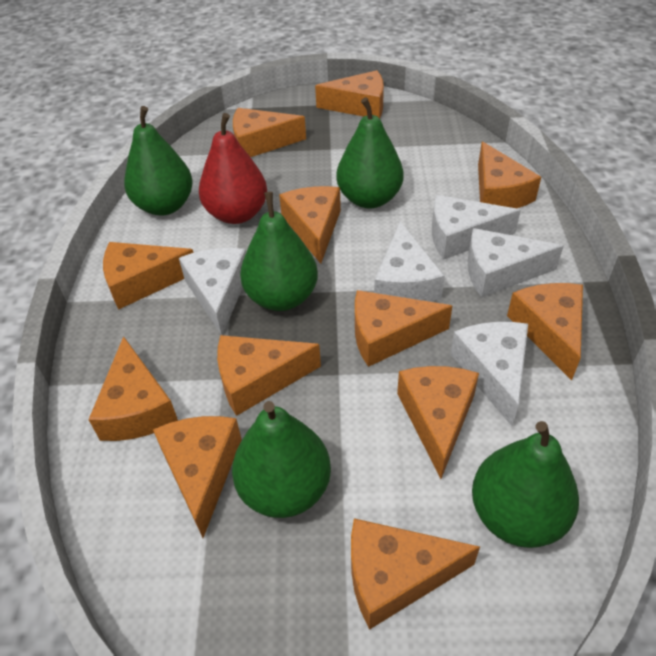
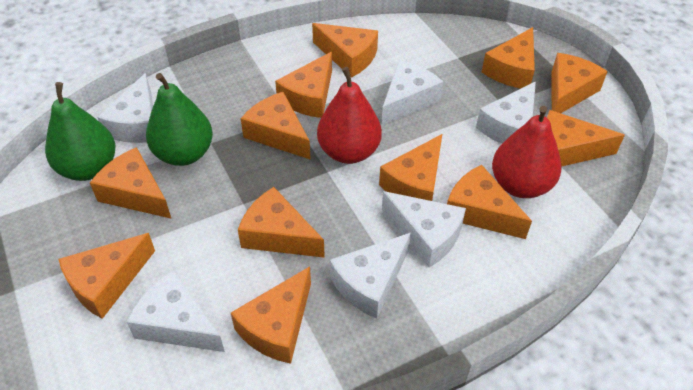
green pear: [124,106,193,216] [232,401,331,518] [240,192,318,311] [336,98,404,208] [472,421,579,548] = 5 -> [45,82,116,181] [146,73,213,166] = 2
red pear: [199,113,267,224] = 1 -> [317,67,382,164] [492,106,562,198] = 2
white cheese: [179,248,246,335] [374,222,445,302] [432,195,521,259] [450,322,528,426] [468,228,563,298] = 5 -> [97,73,153,143] [127,270,225,352] [330,233,411,319] [381,60,443,126] [382,191,466,267] [476,82,536,144] = 6

